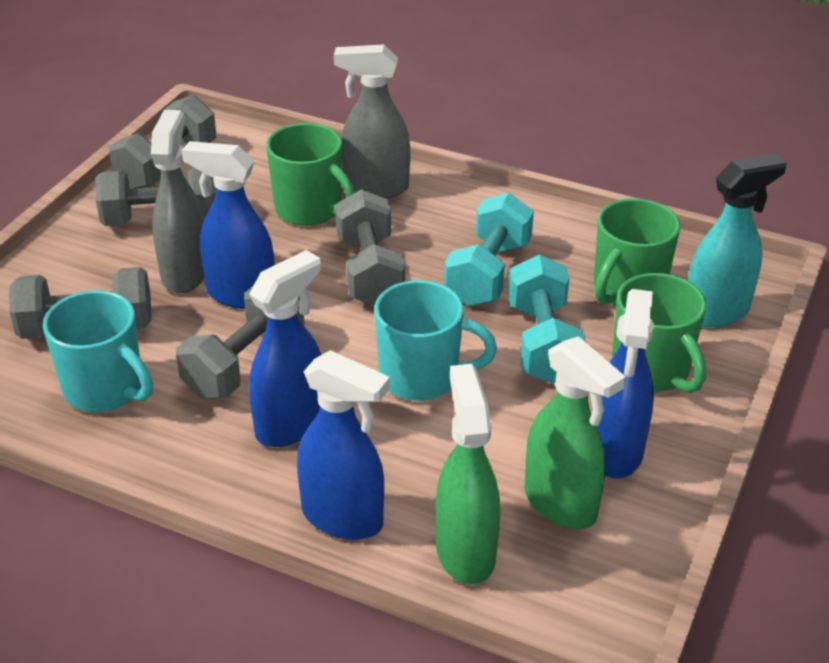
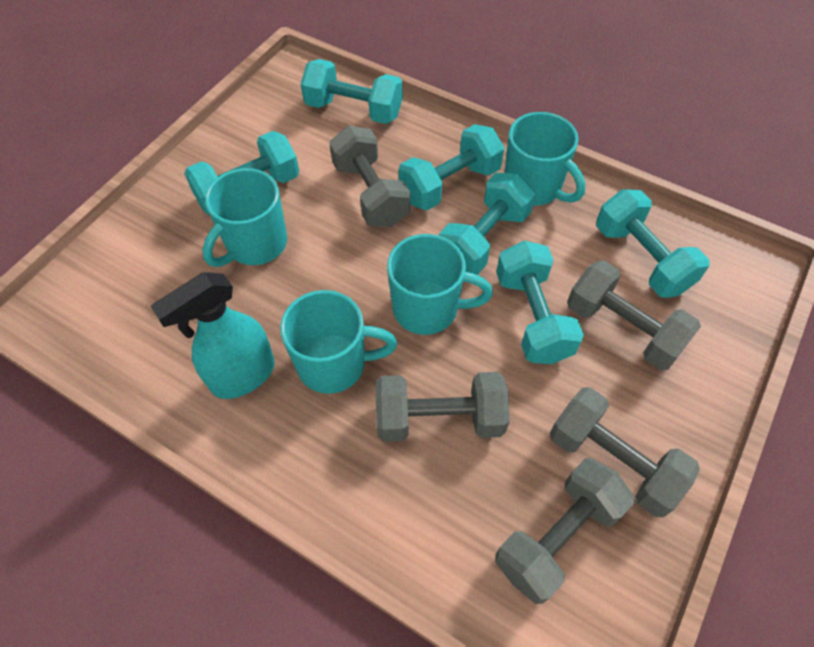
blue spray bottle: [182,141,275,309] [249,250,322,447] [297,350,390,540] [597,289,654,478] = 4 -> none = 0
green mug: [266,123,355,226] [594,198,681,306] [612,273,707,393] = 3 -> none = 0
green spray bottle: [436,364,500,585] [524,336,626,529] = 2 -> none = 0
grey spray bottle: [151,110,205,293] [334,44,410,198] = 2 -> none = 0
turquoise dumbbell: [444,193,534,306] [508,254,585,384] = 2 -> [184,131,299,215] [301,59,403,124] [398,124,504,211] [439,173,536,275] [496,241,584,364] [596,189,710,298] = 6
turquoise mug: [43,290,153,412] [374,280,497,401] = 2 -> [202,168,287,267] [280,290,397,394] [387,234,493,335] [505,112,586,206] = 4

